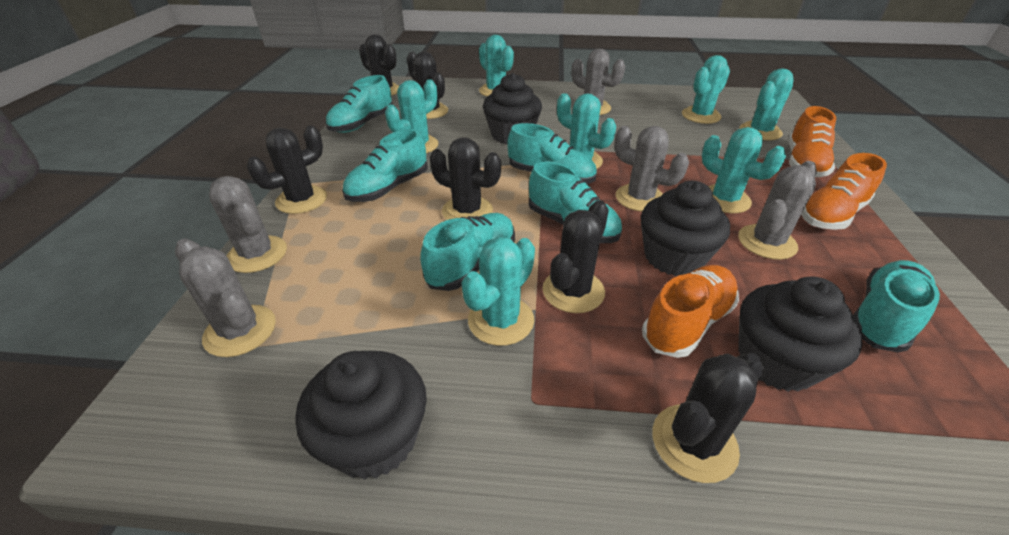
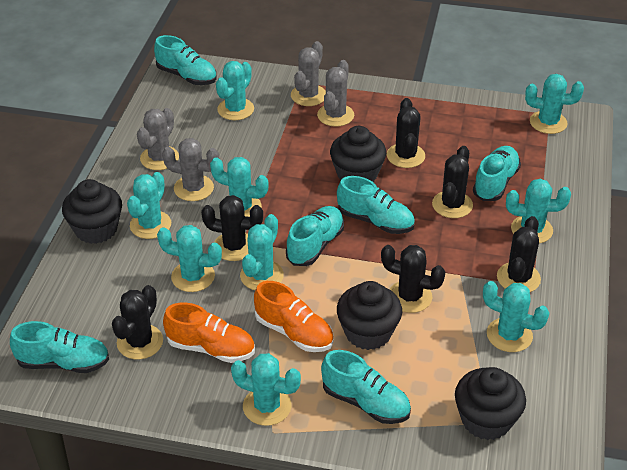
grey cactus: [175,238,276,357] [209,176,287,273] [572,49,625,115] [614,126,689,212] [738,161,817,260] = 5 -> [137,108,179,170] [162,138,219,201] [291,41,326,106] [317,60,354,127] = 4
orange shoe: [642,265,739,358] [788,106,836,177] [801,153,887,230] = 3 -> [163,302,255,363] [254,281,334,352] = 2
turquoise cactus: [385,80,438,154] [461,237,535,346] [479,35,514,97] [557,93,616,169] [682,55,730,124] [702,127,786,213] [740,68,794,141] = 7 -> [127,172,171,239] [157,225,222,292] [210,157,269,217] [216,61,254,120] [231,353,301,426] [240,214,284,290] [483,281,549,352] [506,179,571,243] [525,74,584,134] = 9

